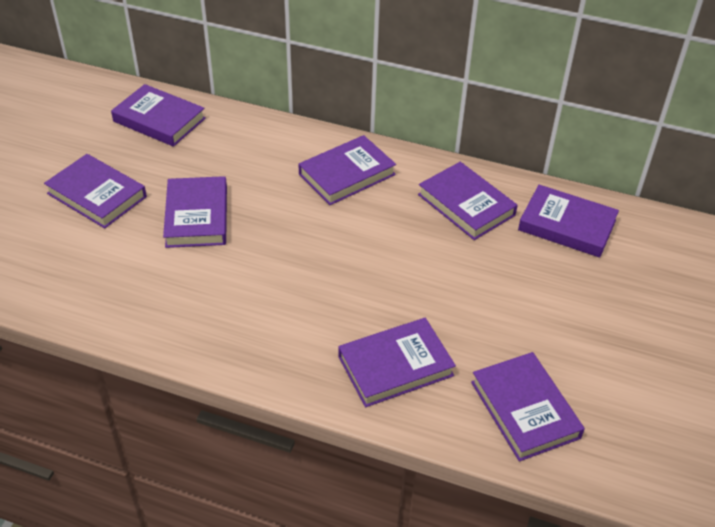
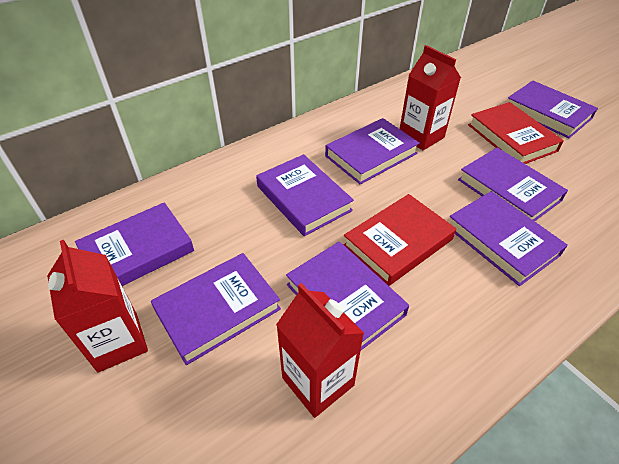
red book: none = 0 -> [343,194,456,286] [468,102,564,164] = 2
red carton: none = 0 -> [47,240,148,373] [276,283,364,418] [400,45,461,150] = 3

